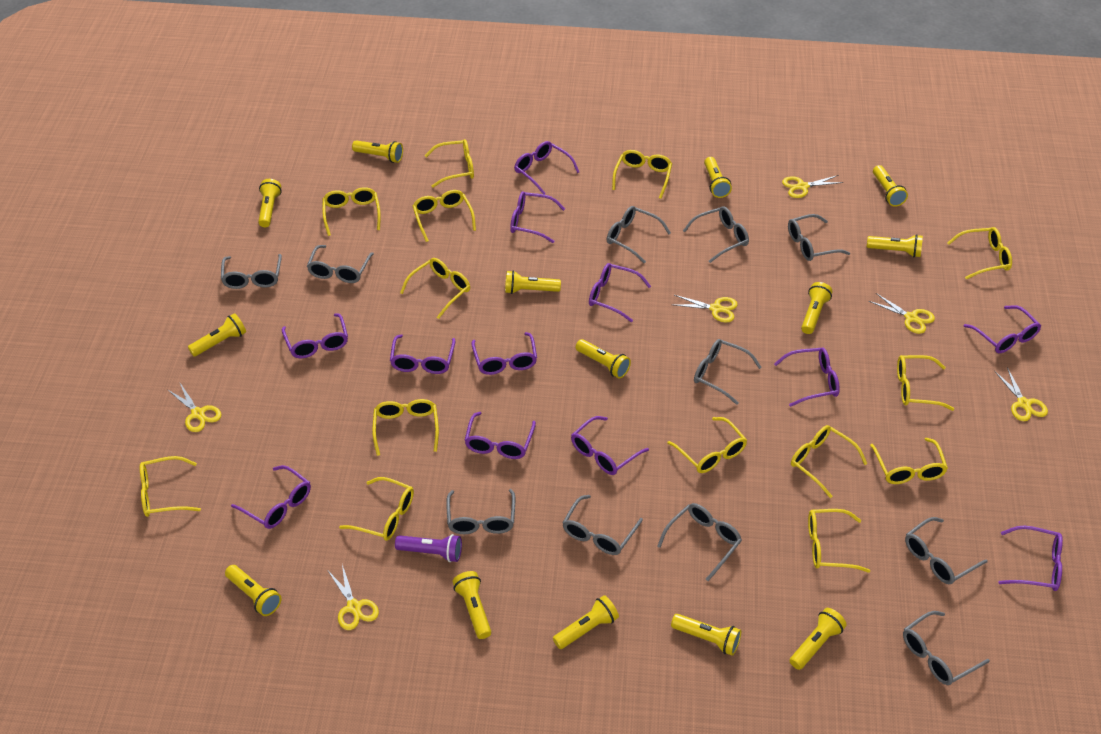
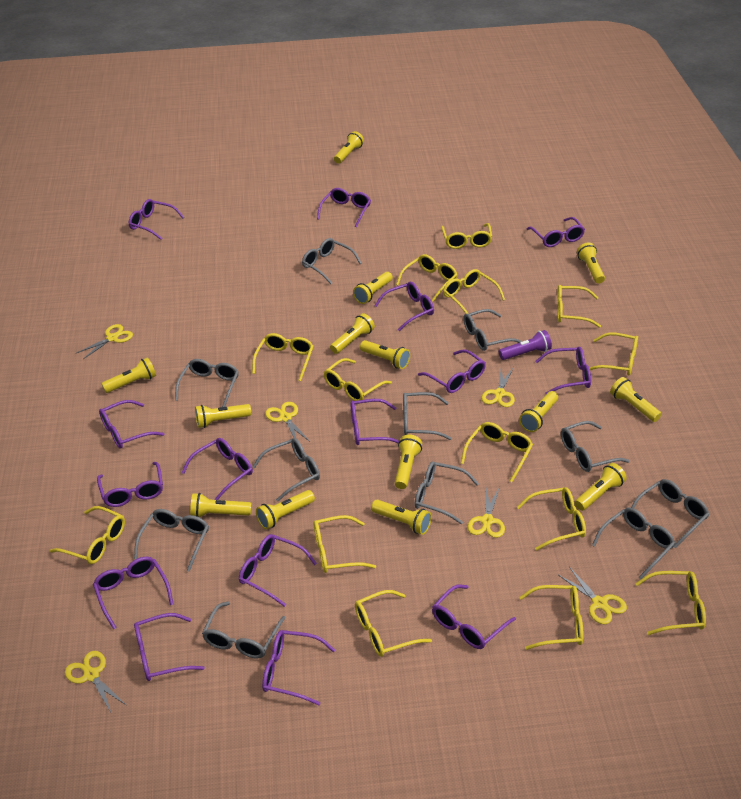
purple glasses: [231,465,311,529] [282,313,348,358] [390,335,456,374] [464,412,536,459] [471,332,537,375] [510,191,565,243] [515,141,579,195] [571,416,649,475] [589,263,651,322] [774,347,840,407] [964,305,1041,353] [998,526,1063,591] = 12 -> [93,557,174,630] [97,462,163,507] [99,400,164,449] [129,199,184,240] [134,613,205,681] [181,438,253,500] [239,534,317,607] [262,630,335,705] [317,188,371,227] [350,399,399,445] [374,282,434,331] [418,349,486,393] [432,584,516,649] [527,217,585,247] [535,347,591,394] = 15

